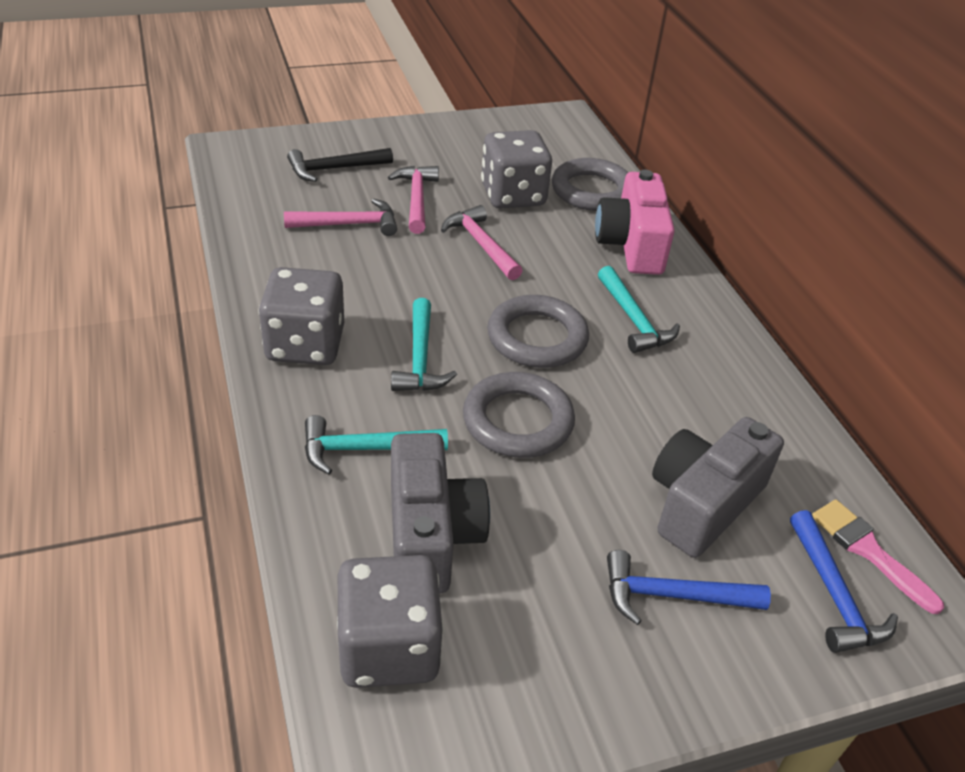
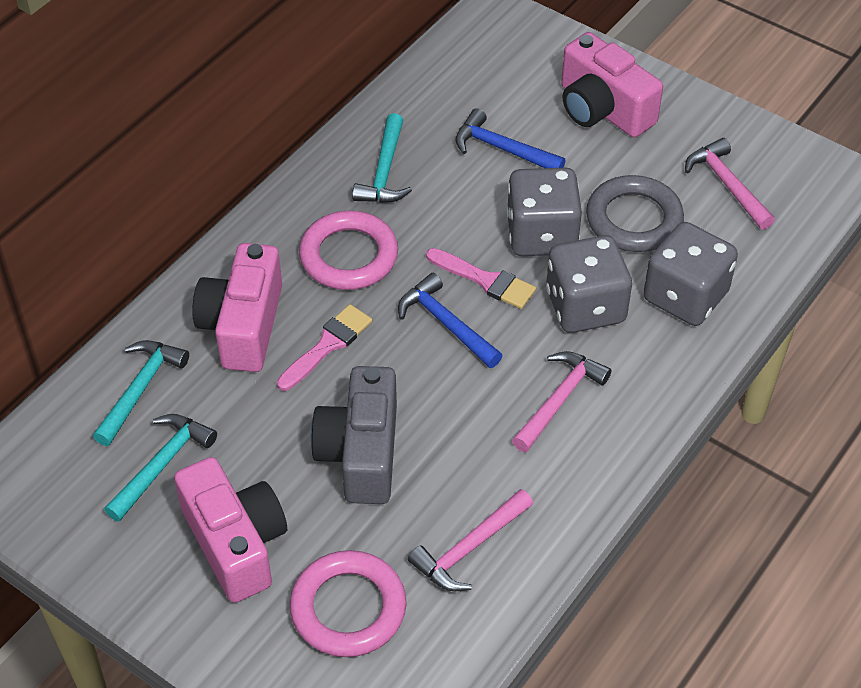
black hammer: [287,148,393,182] = 1 -> none = 0
grey camera: [391,433,490,594] [652,417,784,558] = 2 -> [311,366,397,504] = 1
grey ring: [463,372,575,458] [487,295,589,368] [552,158,628,211] = 3 -> [586,175,684,252] = 1
pink brush: [812,499,944,614] = 1 -> [277,304,372,391] [426,248,536,309] = 2
pink camera: [595,169,675,275] = 1 -> [174,457,287,603] [192,243,282,372] [561,32,663,137] = 3
pink ring: none = 0 -> [290,550,407,657] [299,210,398,290] = 2

